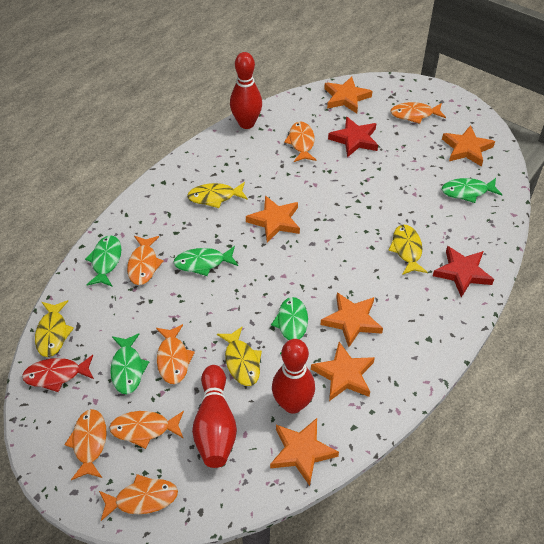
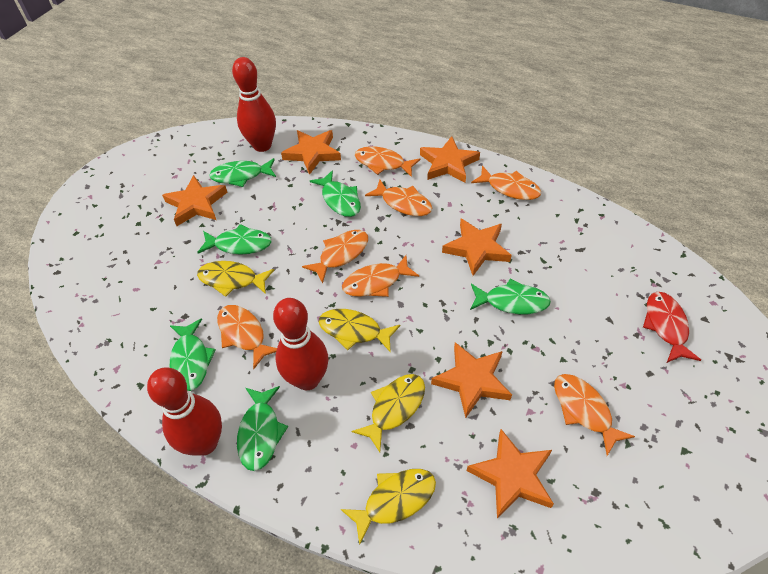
green fish: [85,235,122,287] [110,333,149,394] [173,246,238,276] [271,297,308,354] [442,178,502,203] = 5 -> [170,318,216,391] [197,224,272,254] [209,158,276,187] [237,386,288,471] [310,170,361,217] [470,279,551,314] = 6
red star: [328,116,378,157] [433,246,494,297] = 2 -> none = 0

